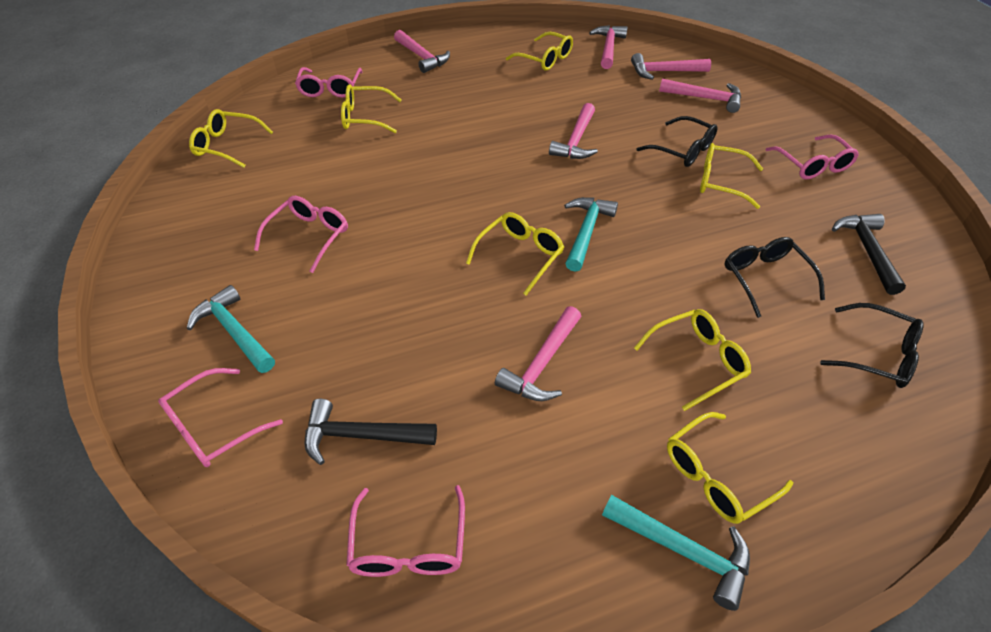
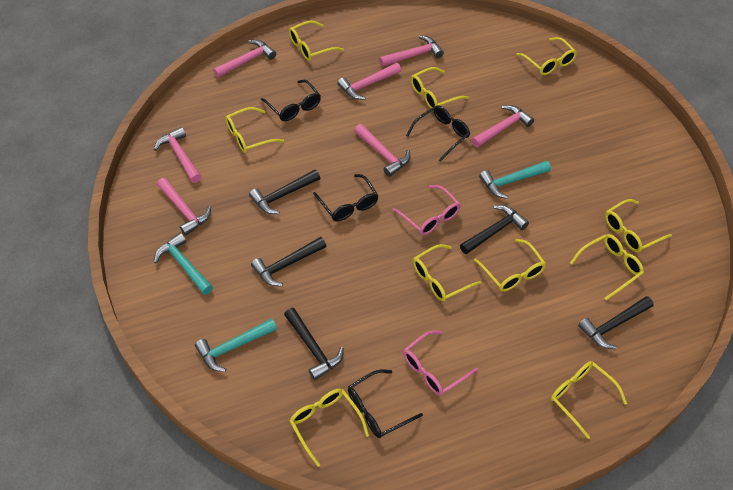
black glasses: [637,116,718,167] [725,237,825,318] [820,303,924,388] = 3 -> [261,80,321,121] [313,174,379,221] [348,370,423,438] [406,105,470,162] = 4
black hammer: [304,399,437,465] [832,214,906,295] = 2 -> [249,169,320,214] [251,237,326,286] [284,308,344,380] [460,205,529,254] [578,296,654,349] = 5
pink glasses: [158,368,283,467] [254,196,348,273] [295,67,362,98] [346,485,465,577] [765,135,859,179] = 5 -> [393,185,461,235] [403,331,478,396] = 2
pink hammer: [394,30,450,73] [495,306,581,401] [549,103,598,159] [589,25,628,69] [631,53,711,80] [659,79,741,113] = 6 -> [154,127,201,183] [157,178,211,236] [213,40,276,78] [337,63,401,100] [354,124,411,177] [379,36,444,67] [471,105,534,148] = 7
yellow glasses: [189,109,273,168] [341,84,402,133] [466,212,564,295] [506,32,573,71] [634,309,751,411] [667,412,793,524] [700,143,763,209] = 7 -> [225,107,284,153] [289,21,344,61] [290,389,369,467] [411,67,469,108] [413,244,481,302] [474,239,546,292] [516,37,577,75] [551,361,627,439] [570,234,644,300] [605,199,672,252] = 10

